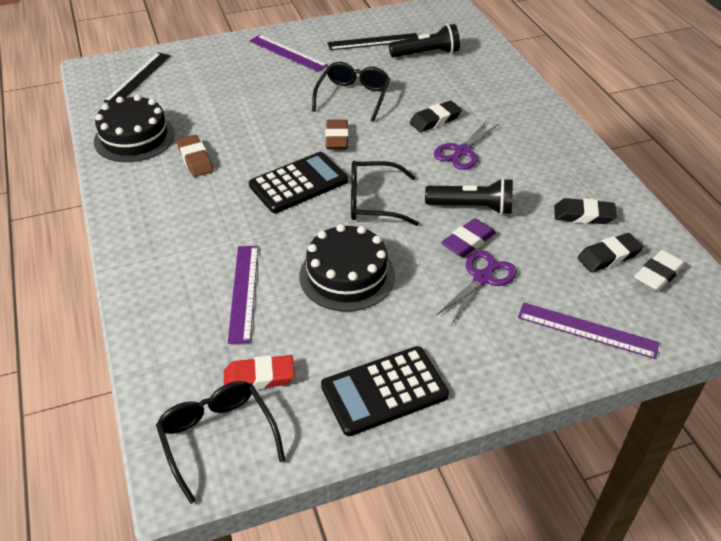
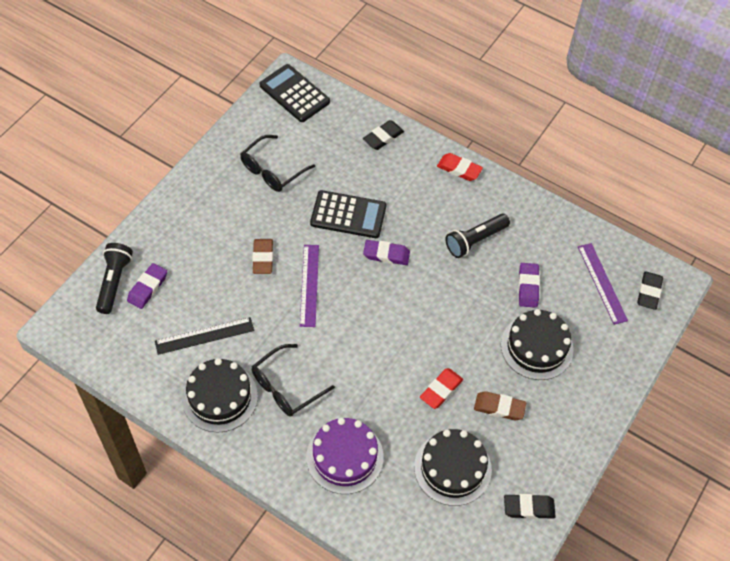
black cake: [94,95,175,162] [299,224,395,312] = 2 -> [182,358,258,433] [414,429,492,506] [501,309,574,380] = 3
black glasses: [156,381,285,504] [312,62,390,122] [351,160,419,226] = 3 -> [240,135,315,192] [252,344,335,417] = 2
black ruler: [104,52,171,103] [327,33,418,50] = 2 -> [155,317,254,355] = 1
purple cake: none = 0 -> [306,418,384,494] = 1
purple eraser: [441,218,496,257] = 1 -> [127,263,167,309] [363,240,410,265] [518,263,540,308] = 3
purple ruler: [228,246,258,344] [249,35,328,72] [518,302,659,359] = 3 -> [300,245,319,327] [578,243,628,325] = 2
purple scissors: [434,120,500,170] [436,251,517,325] = 2 -> none = 0
red eraser: [224,355,295,390] = 1 -> [420,368,463,409] [437,153,483,181] = 2
white eraser: [634,250,685,292] = 1 -> none = 0

